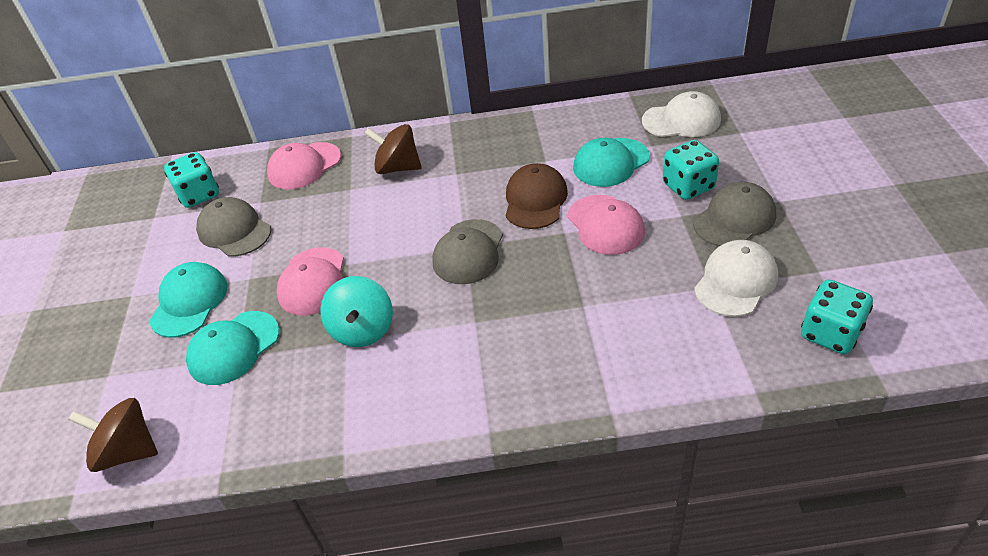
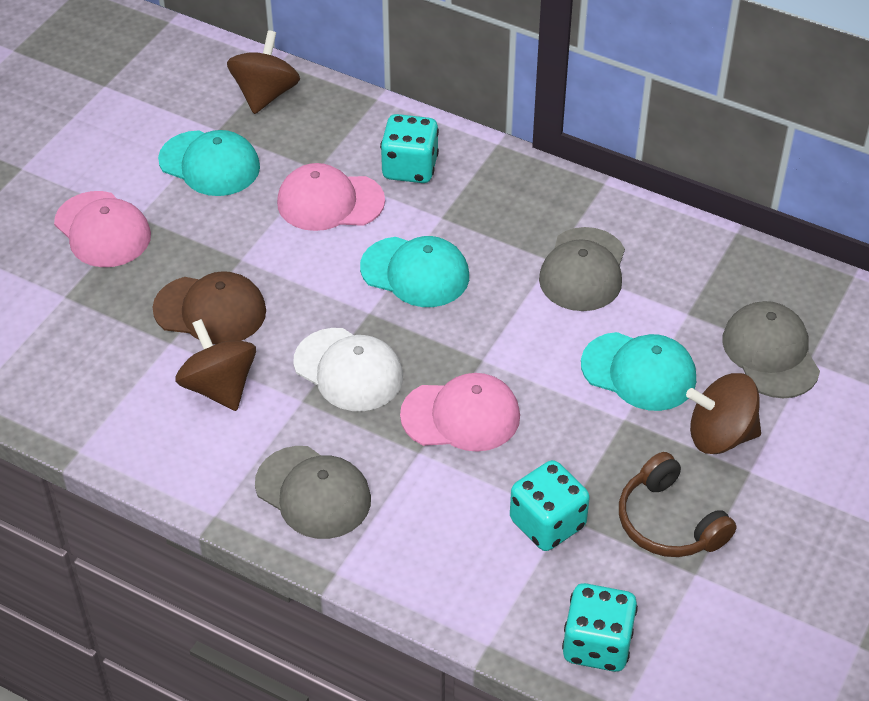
brown headphones: none = 0 -> [619,452,736,557] = 1
brown spinning top: [68,398,158,472] [364,124,422,174] = 2 -> [175,319,256,411] [227,30,300,114] [686,373,761,454] = 3
turquoise spinning top: [320,276,393,347] = 1 -> none = 0
white cap: [642,91,721,137] [694,240,778,317] = 2 -> [293,328,403,411] = 1

